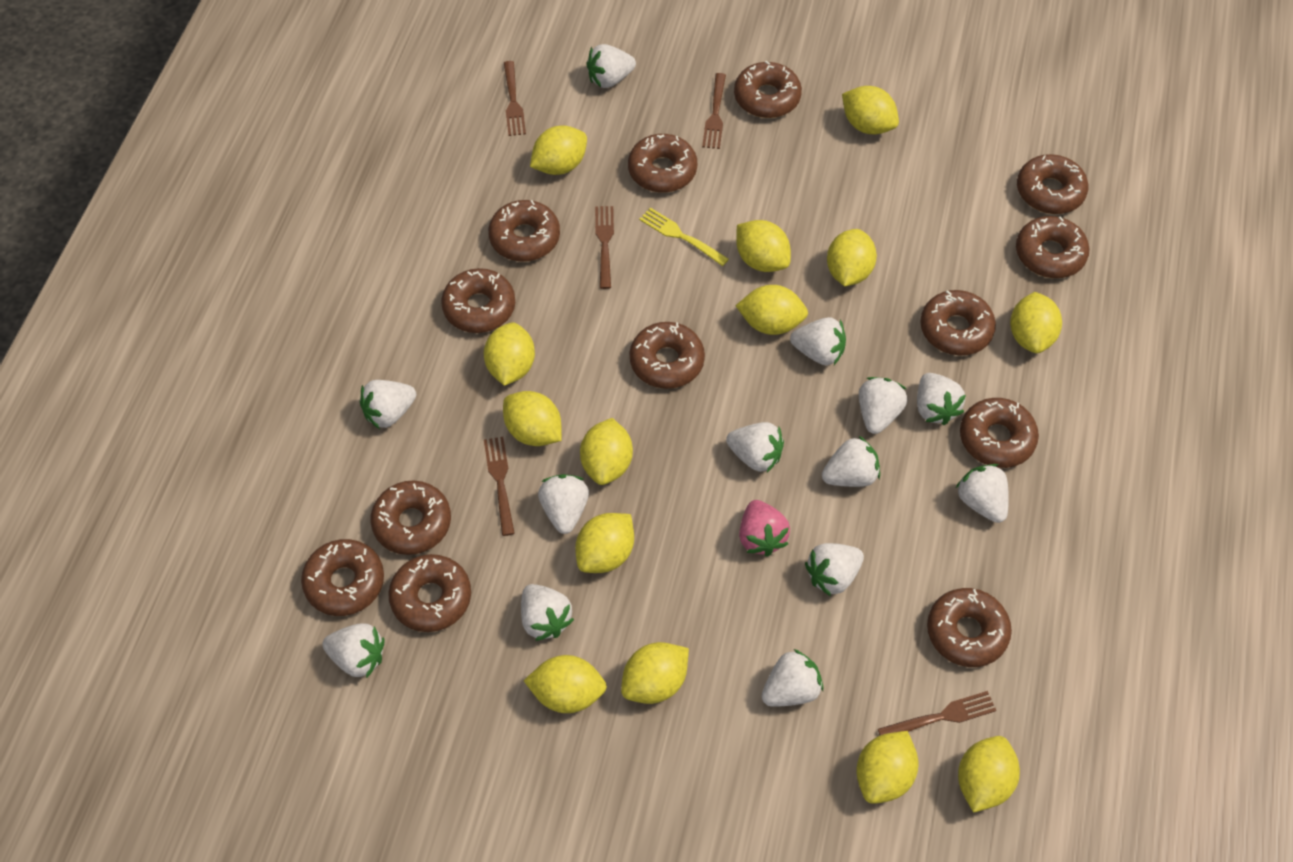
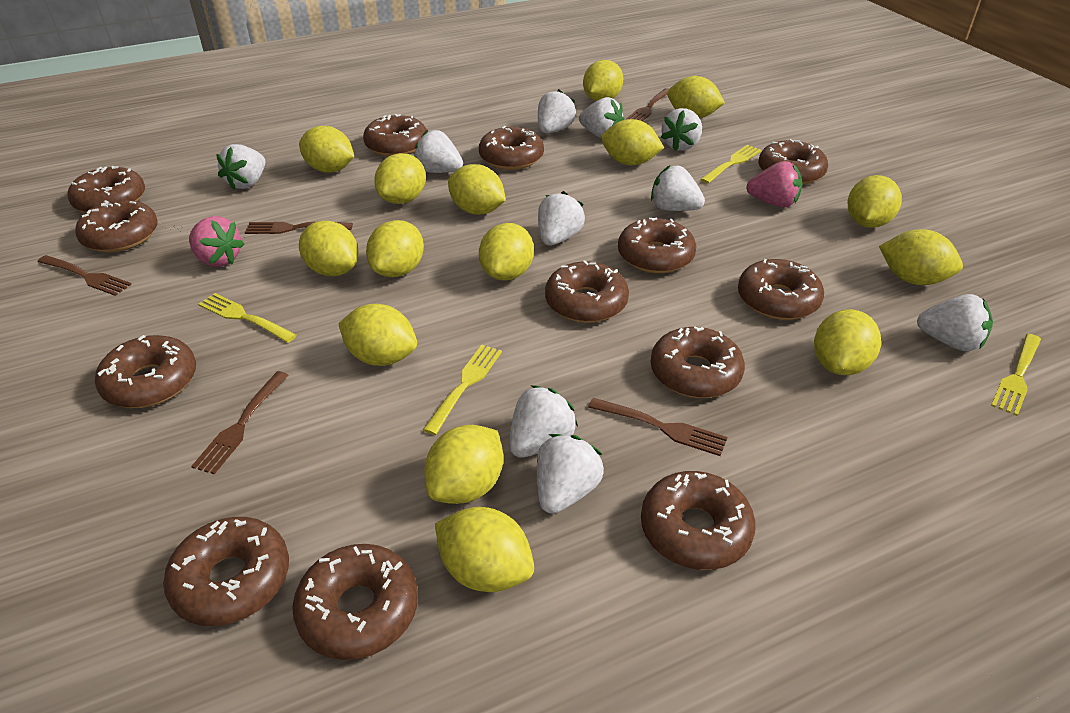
pink strawberry: [739,500,790,557] = 1 -> [189,216,244,267] [746,161,802,208] = 2
white strawberry: [322,623,385,678] [360,380,416,429] [521,584,574,641] [538,474,589,534] [586,44,636,88] [726,422,784,472] [761,649,823,707] [790,317,846,365] [805,543,864,597] [822,436,880,487] [859,377,907,434] [917,373,966,425] [956,464,1009,523] = 13 -> [216,144,265,189] [414,130,463,173] [509,385,578,458] [537,434,604,514] [538,89,576,133] [538,191,585,246] [579,97,624,138] [651,165,705,211] [661,108,702,151] [917,294,993,351] = 10
yellow fork: [639,208,729,266] = 1 -> [198,293,297,343] [423,345,502,435] [700,145,761,183] [991,334,1041,416] = 4
yellow lemon: [484,322,535,386] [503,391,562,446] [524,655,607,713] [530,126,587,175] [575,513,634,573] [580,418,633,485] [621,642,689,704] [736,220,791,272] [736,285,808,335] [827,229,877,286] [842,86,899,134] [856,731,918,804] [958,736,1020,813] [1010,292,1062,353] = 14 -> [299,126,354,173] [299,221,359,276] [338,304,417,366] [366,220,424,277] [374,153,426,204] [424,425,503,504] [435,507,534,592] [448,164,506,215] [479,223,534,281] [583,60,623,101] [601,119,664,165] [668,76,725,118] [814,309,881,375] [848,175,902,228] [879,229,963,285] = 15

